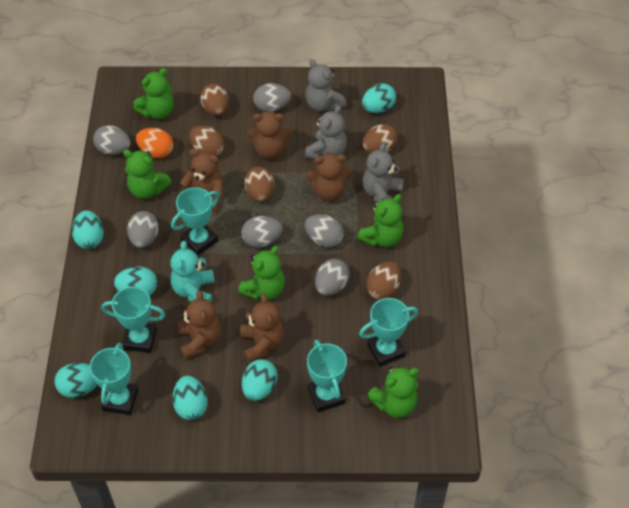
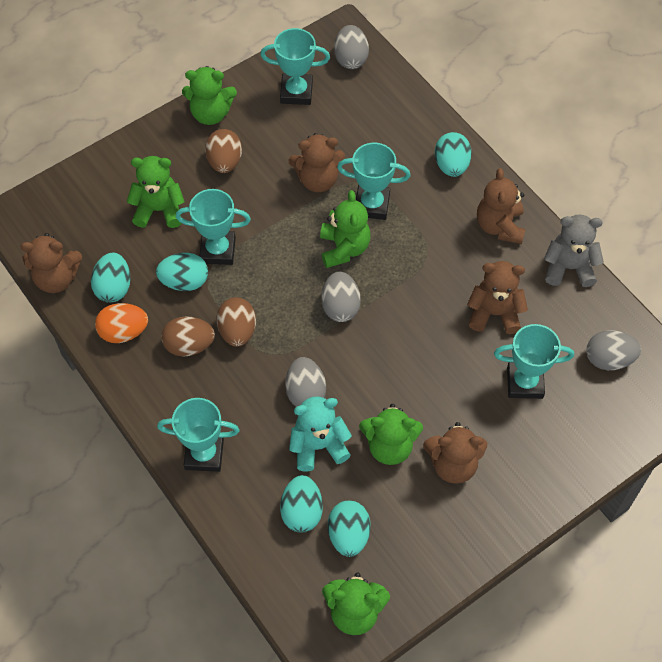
brown egg: [189,126,225,156] [200,83,229,116] [244,167,274,202] [362,124,398,153] [366,261,401,300] = 5 -> [161,316,215,357] [205,129,242,173] [217,297,256,347] = 3
grey egg: [93,125,131,155] [127,211,159,248] [241,216,283,247] [254,83,291,112] [305,214,344,248] [315,259,350,296] = 6 -> [285,357,326,407] [321,271,361,322] [334,25,369,69] [586,330,641,370] = 4
grey teddy bear: [305,59,347,112] [305,105,347,159] [362,142,403,203] = 3 -> [544,215,604,287] = 1
turquoise egg: [54,363,97,398] [72,210,104,249] [114,267,158,296] [172,376,208,420] [242,359,277,401] [362,83,396,113] = 6 -> [91,252,131,303] [156,253,208,291] [280,475,323,532] [328,501,371,557] [435,132,472,177] = 5

